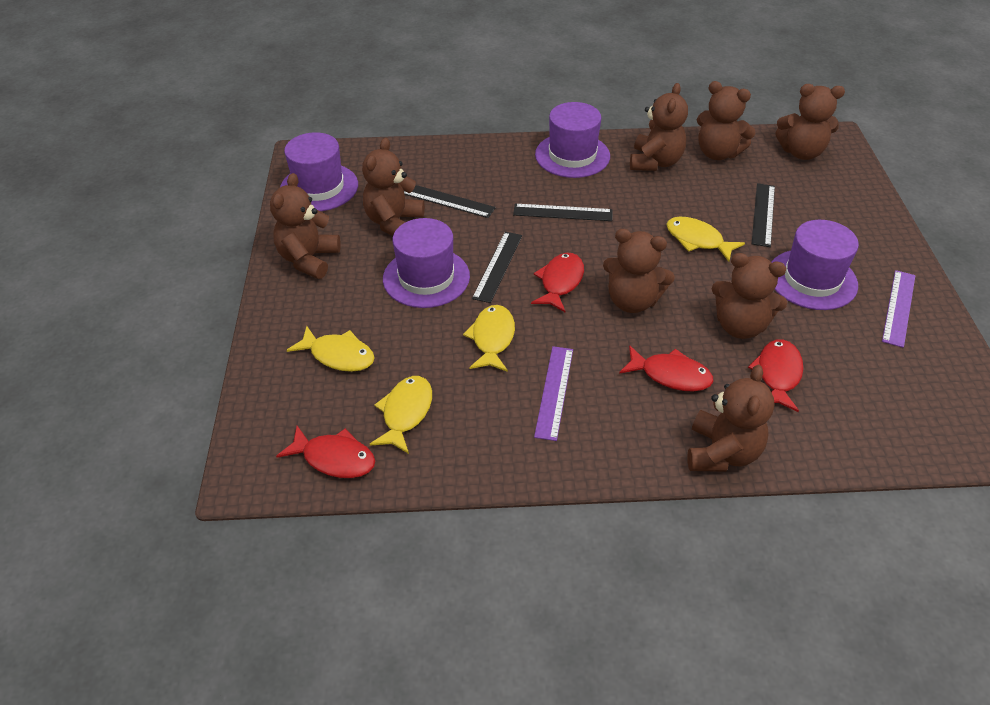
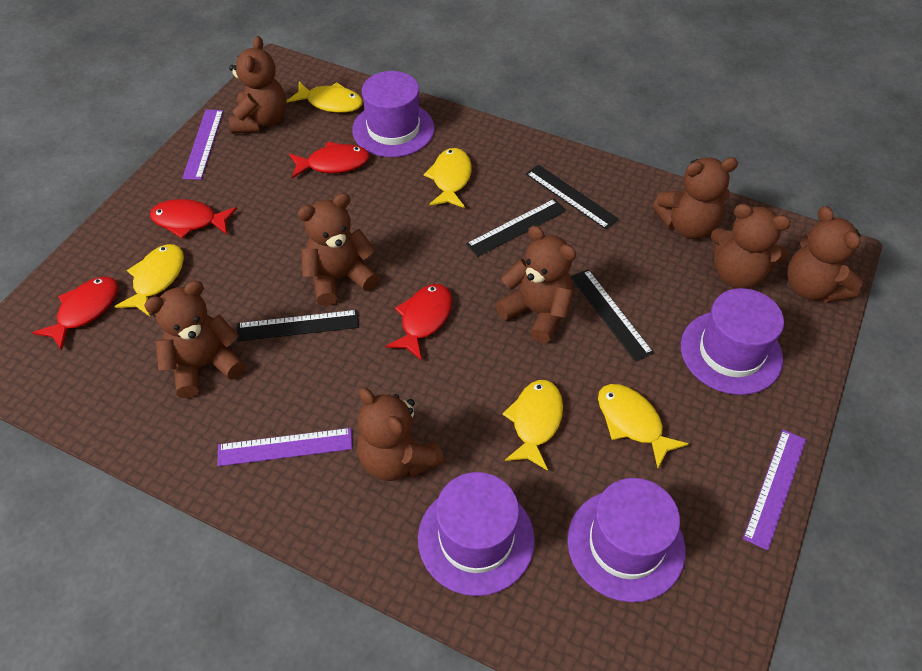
purple ruler: [534,346,573,441] [882,270,916,348] = 2 -> [182,109,223,180] [218,428,353,466] [743,430,806,551] = 3
yellow fish: [287,326,374,372] [370,376,432,454] [463,305,515,372] [666,216,745,262] = 4 -> [115,244,184,316] [287,82,363,113] [424,148,472,208] [502,380,563,471] [598,384,689,468] = 5

